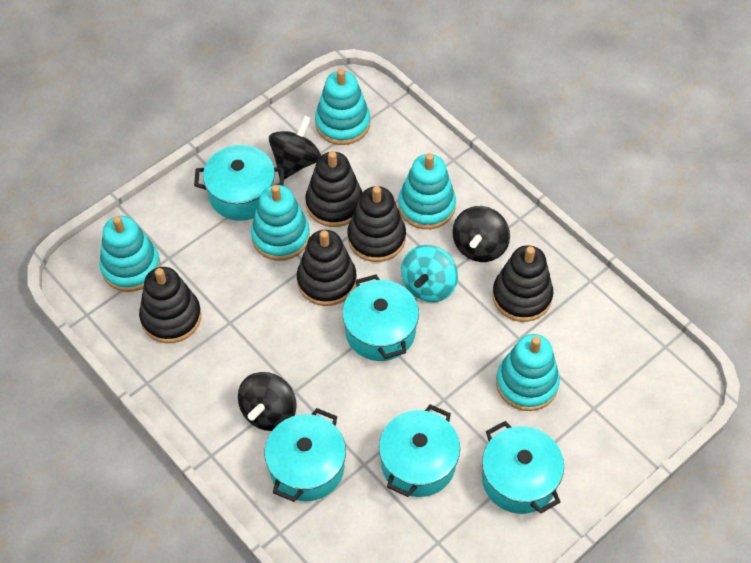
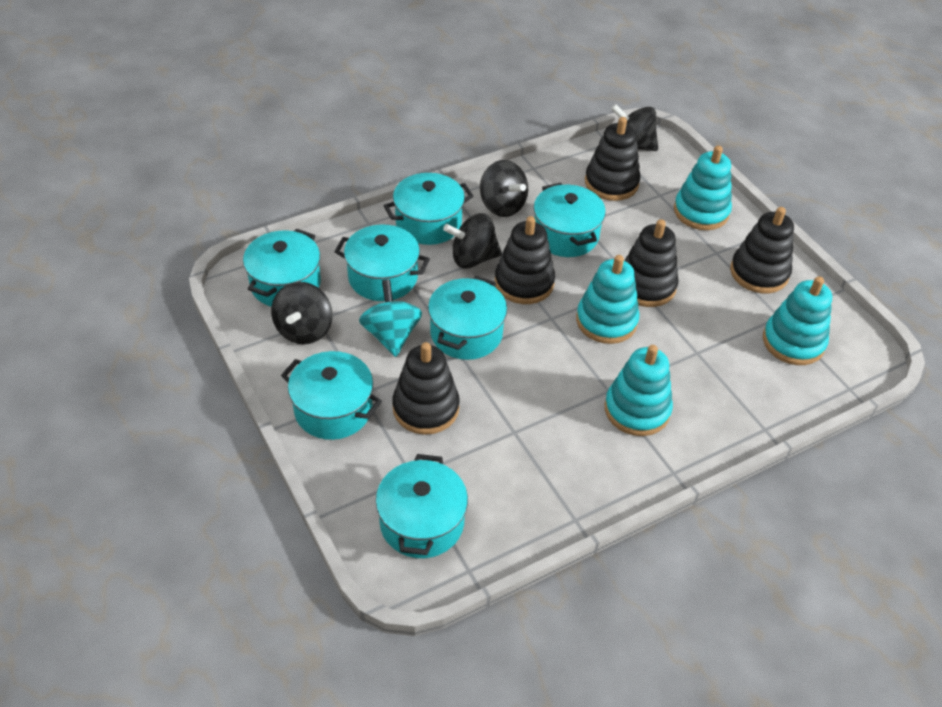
black spinning top: [238,372,297,431] [269,116,321,179] [452,206,510,262] = 3 -> [271,282,332,344] [443,213,502,269] [480,160,528,217] [611,104,658,151] = 4
turquoise pot: [194,145,284,221] [264,408,346,502] [342,274,419,361] [379,404,460,497] [482,421,564,514] = 5 -> [243,229,321,307] [281,351,382,440] [334,225,430,301] [376,454,468,558] [384,173,474,245] [428,276,507,360] [533,183,606,257] = 7
turquoise stacking toy: [99,216,161,292] [251,185,310,261] [315,69,370,145] [398,153,456,229] [496,334,560,411] = 5 -> [576,255,639,344] [605,345,673,436] [674,146,732,230] [763,276,832,365] = 4

